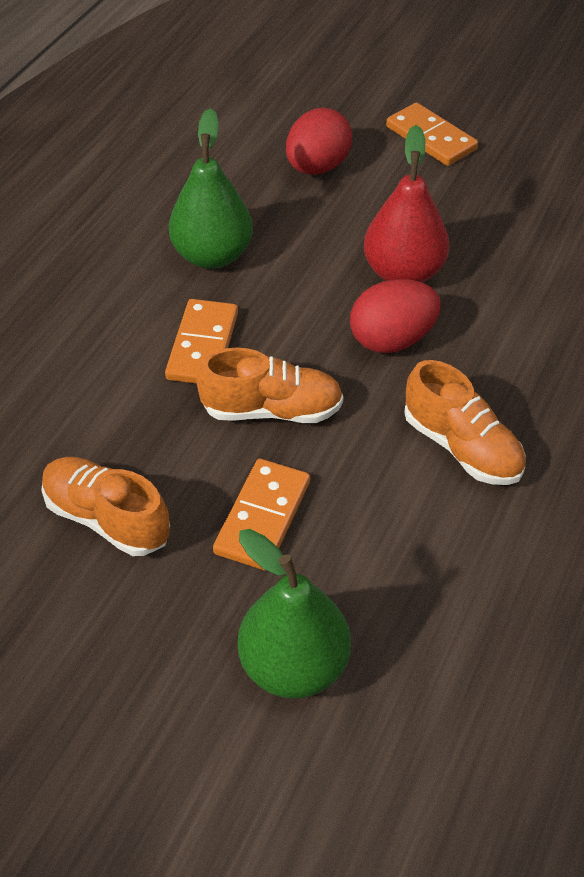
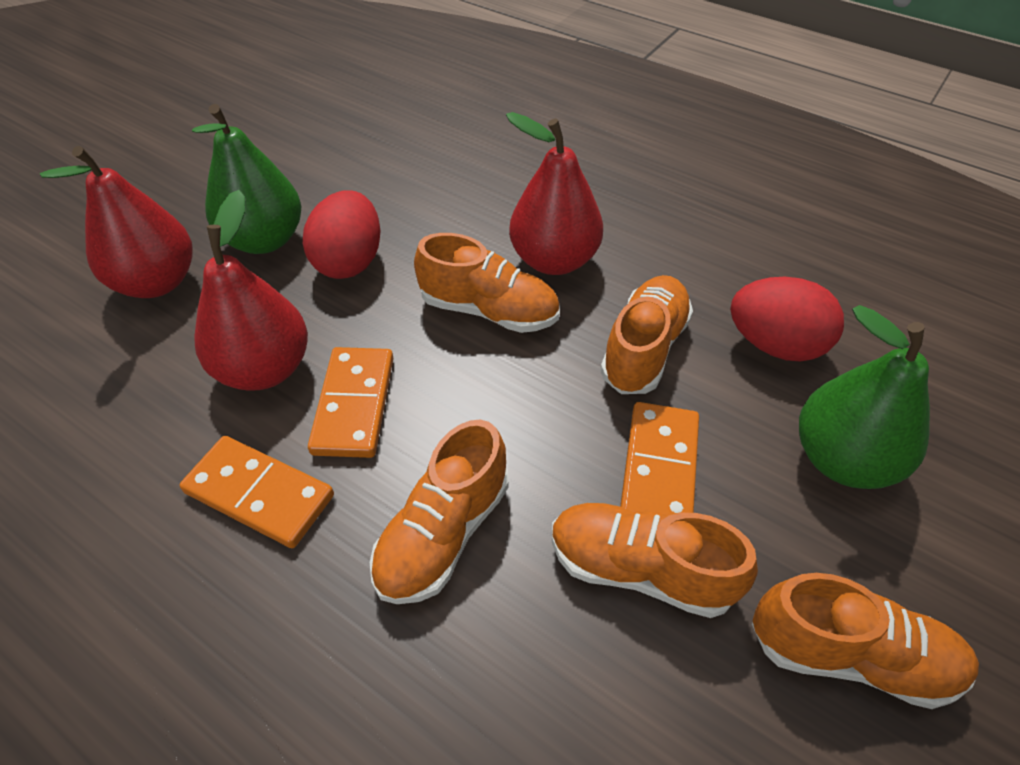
orange shoe: [41,457,170,556] [196,348,344,423] [404,360,526,485] = 3 -> [370,420,509,604] [414,233,559,333] [552,503,758,618] [600,275,693,394] [752,573,979,709] = 5
red pear: [364,125,449,283] = 1 -> [40,146,192,298] [194,190,308,391] [506,112,603,275] = 3

